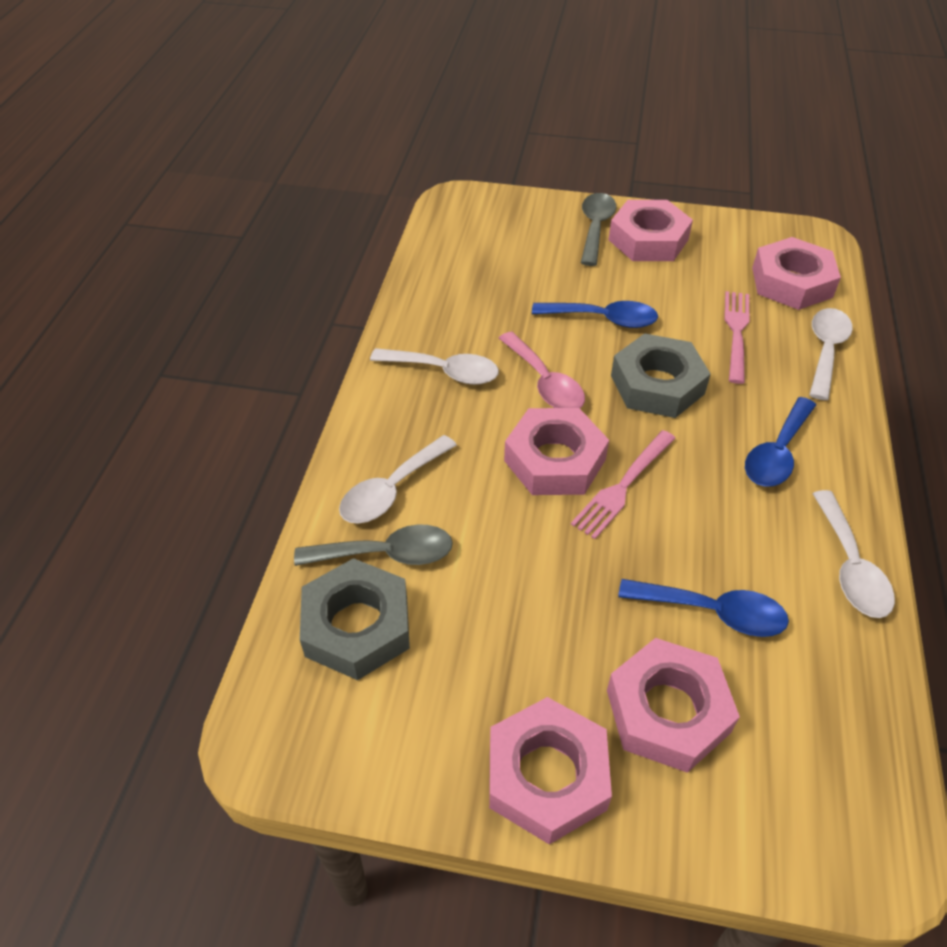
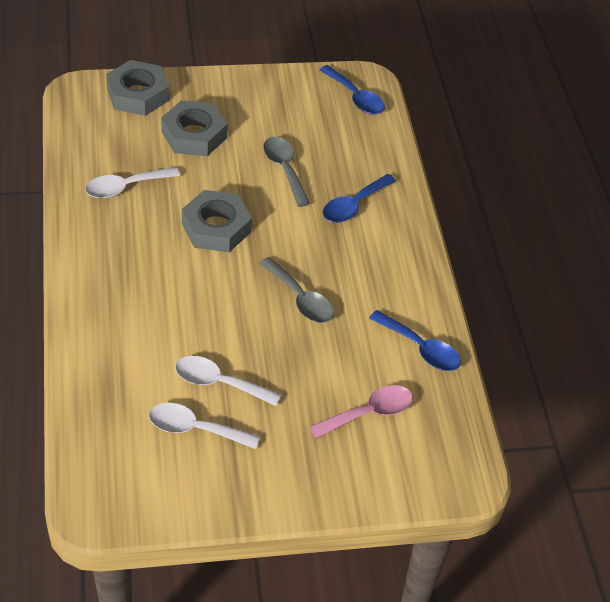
grey nut: [300,558,410,680] [611,333,711,418] = 2 -> [106,60,169,116] [161,100,228,156] [182,190,252,252] = 3
pink fork: [571,430,676,539] [724,291,750,384] = 2 -> none = 0
pink nut: [489,697,612,845] [504,408,609,495] [607,638,740,773] [609,200,693,261] [752,237,841,310] = 5 -> none = 0
white spoon: [339,435,457,524] [370,348,499,385] [809,308,853,400] [812,490,895,618] = 4 -> [85,167,180,198] [149,403,260,449] [175,356,281,406] = 3

